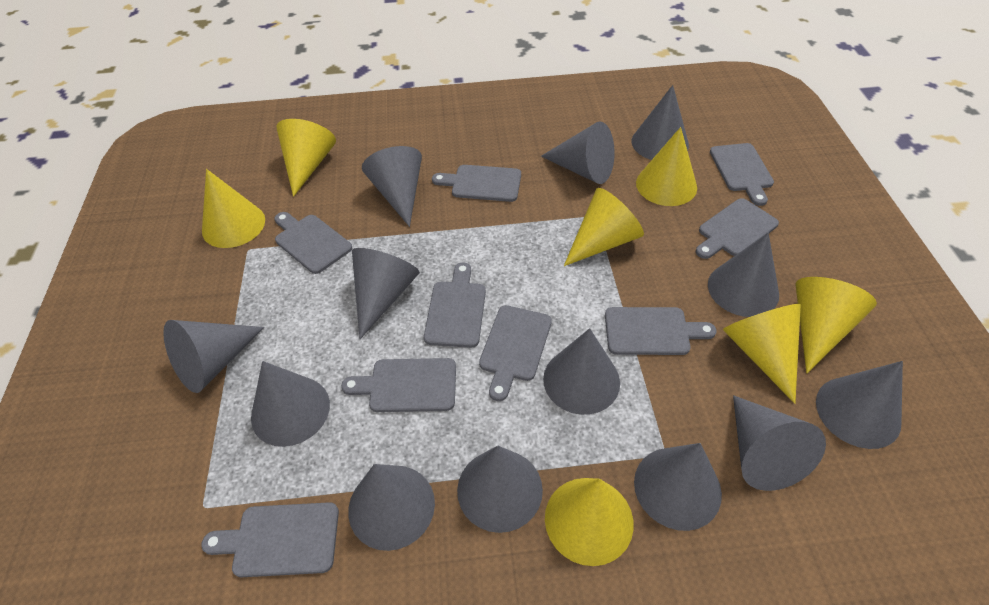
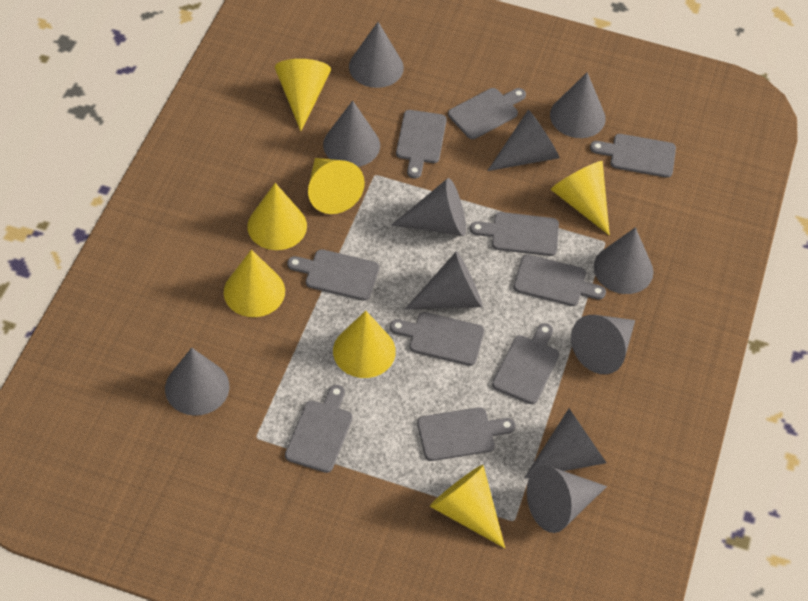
grey cone: [163,320,264,393] [251,361,330,447] [348,464,435,551] [352,248,420,339] [362,146,422,227] [457,446,543,533] [541,121,615,184] [543,328,620,415] [631,85,689,160] [634,443,722,531] [708,233,779,317] [733,395,826,491] [816,361,903,449] = 13 -> [165,348,229,416] [323,100,380,167] [349,22,404,88] [392,178,466,236] [405,251,483,310] [487,110,560,171] [524,409,606,479] [527,465,607,533] [550,72,606,138] [571,315,635,374] [594,227,653,294] = 11
grey cutting board: [201,502,339,577] [274,212,352,274] [341,358,456,412] [424,262,486,348] [432,165,521,202] [479,305,552,401] [605,307,716,355] [696,198,779,259] [710,143,774,206] = 9 -> [285,385,352,473] [287,249,379,301] [390,312,484,366] [396,110,447,178] [417,407,516,461] [448,88,526,139] [470,212,559,256] [492,323,559,404] [514,254,606,306] [590,134,676,178] = 10

